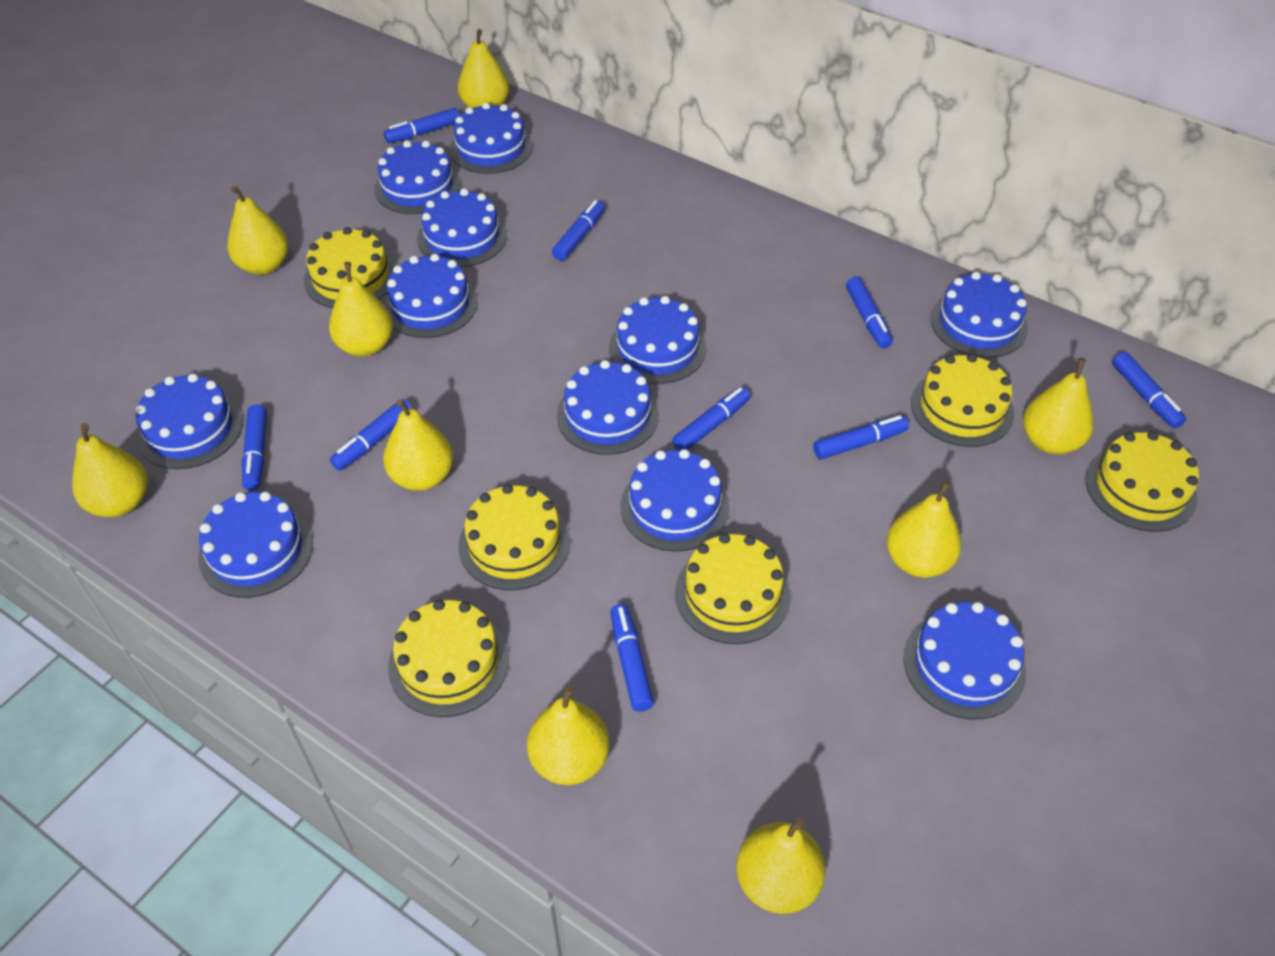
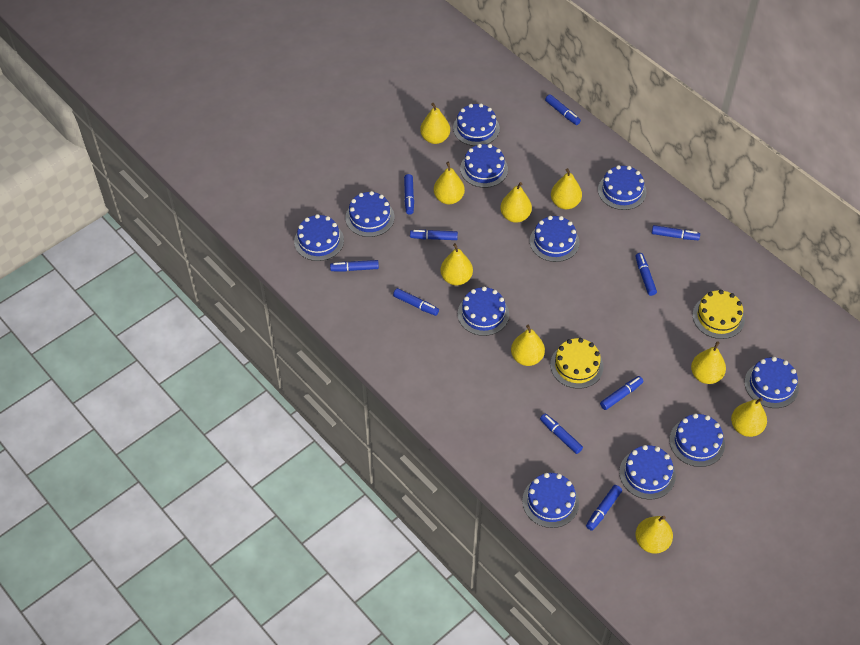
blue marker: [242,405,267,491] [330,399,413,471] [384,108,460,143] [552,200,605,261] [610,604,654,712] [672,387,750,451] [813,415,909,459] [846,277,893,348] [1112,352,1186,428] = 9 -> [330,260,379,272] [393,288,439,316] [404,174,414,215] [410,230,458,240] [540,414,583,454] [545,94,581,125] [586,485,622,531] [600,376,644,410] [635,253,657,296] [652,225,700,240] = 10
yellow cake: [304,227,395,308] [388,599,509,717] [458,484,570,590] [675,533,790,644] [911,354,1014,447] [1085,431,1199,532] = 6 -> [550,338,604,389] [693,290,745,339] = 2

